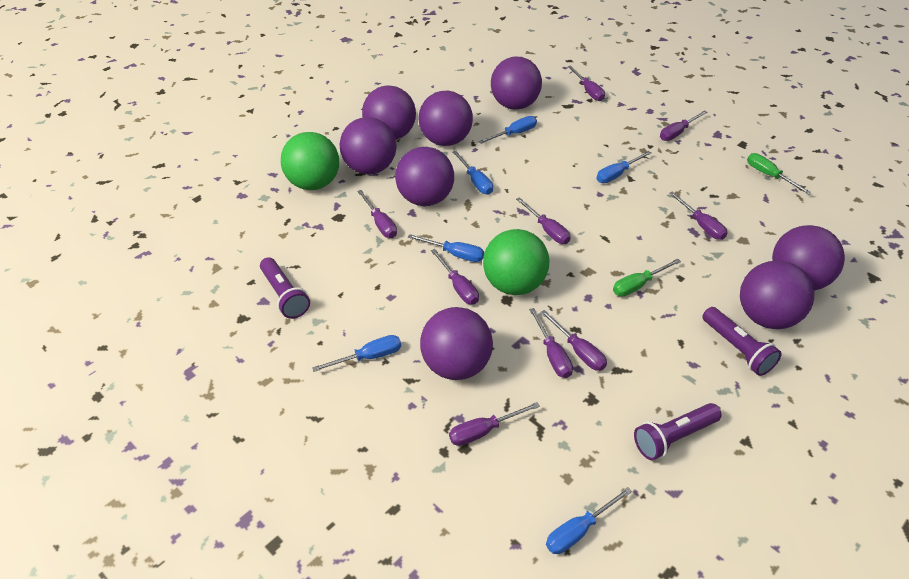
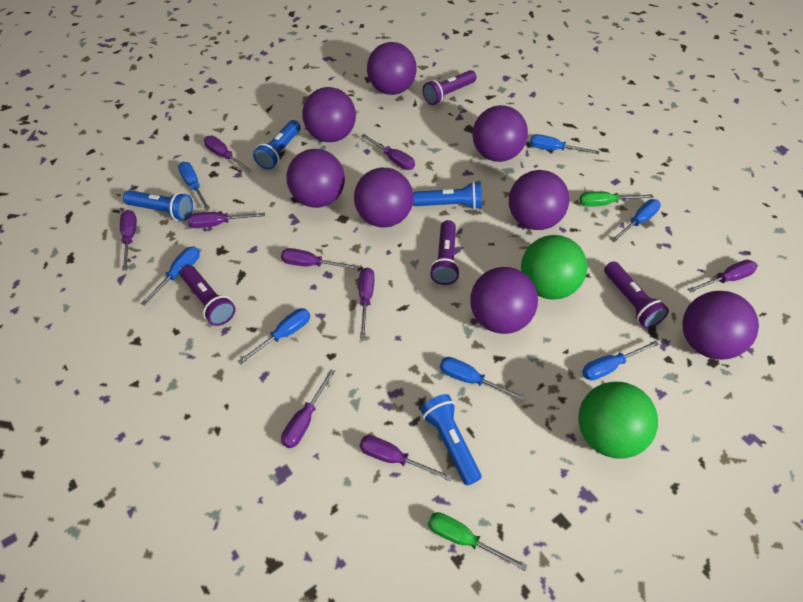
blue flashlight: none = 0 -> [123,190,193,221] [253,120,301,170] [413,181,482,210] [420,394,481,485] = 4
blue screwdriver: [312,335,401,372] [408,234,484,262] [453,151,493,194] [478,116,537,144] [546,487,632,554] [596,151,651,183] = 6 -> [141,247,200,306] [178,162,210,210] [238,308,310,364] [440,357,525,401] [530,134,599,154] [582,340,659,381] [611,199,661,243] = 7
purple flashlight: [260,257,310,319] [634,403,722,460] [702,307,782,376] = 3 -> [180,265,236,326] [423,70,477,105] [430,220,460,285] [604,261,669,328] = 4

